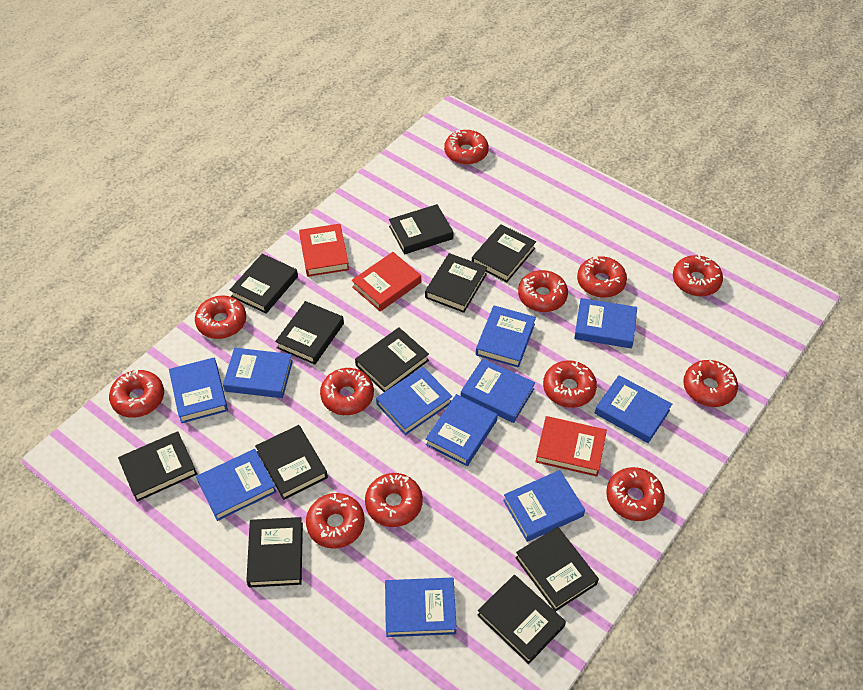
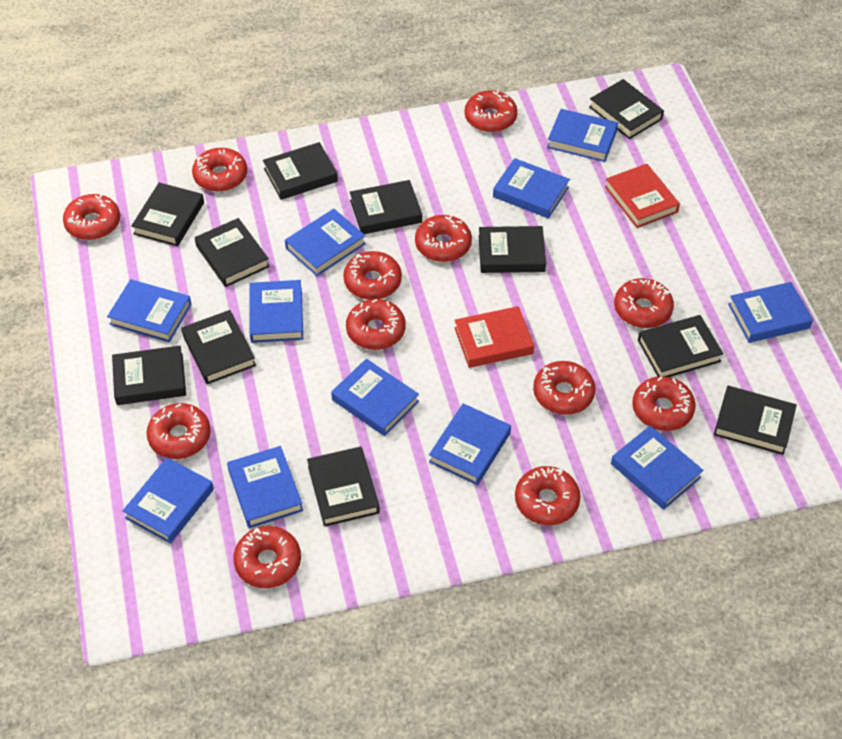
red book: [299,224,349,277] [352,252,421,311] [535,416,607,477] = 3 -> [455,306,534,368] [605,164,680,228] = 2

